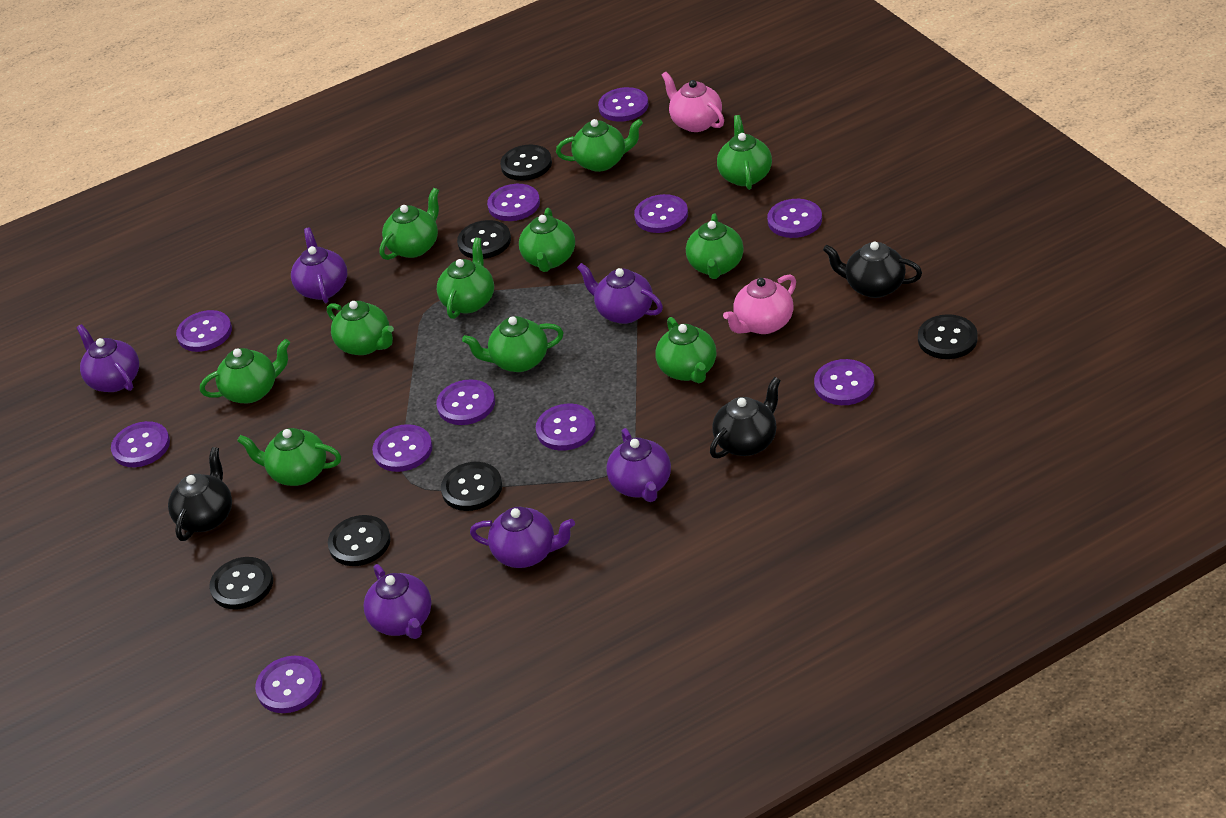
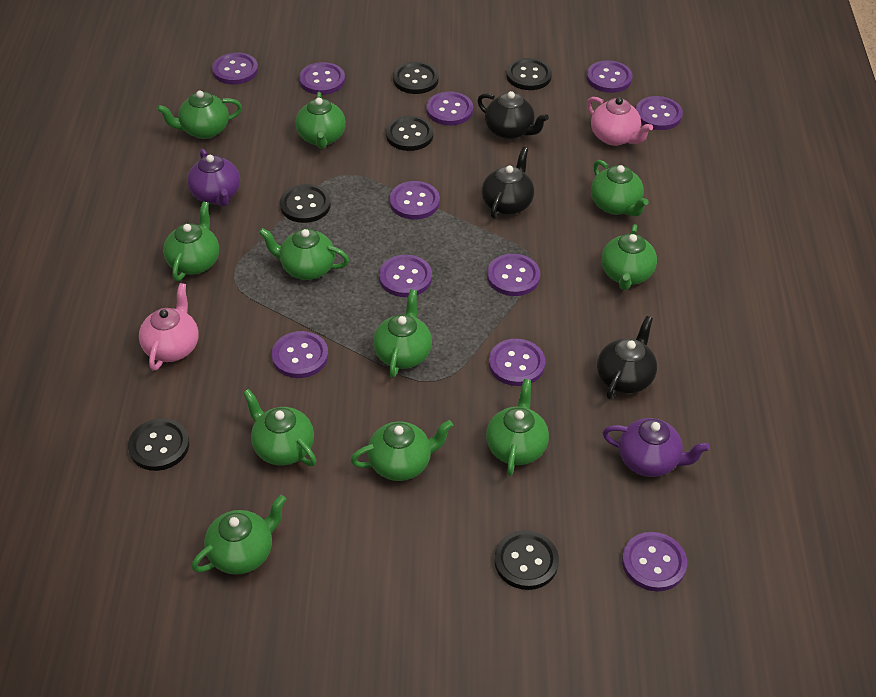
purple teapot: [76,324,139,392] [291,227,347,303] [364,564,432,639] [470,507,575,568] [577,263,663,324] [606,428,671,502] = 6 -> [187,149,240,207] [603,418,710,477] = 2

